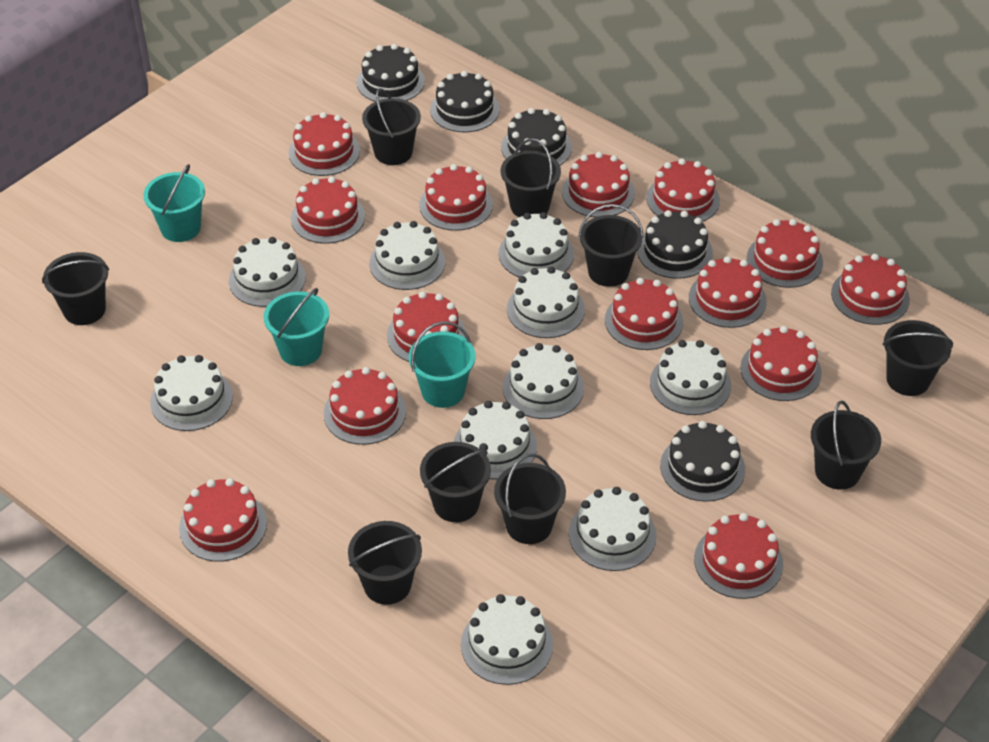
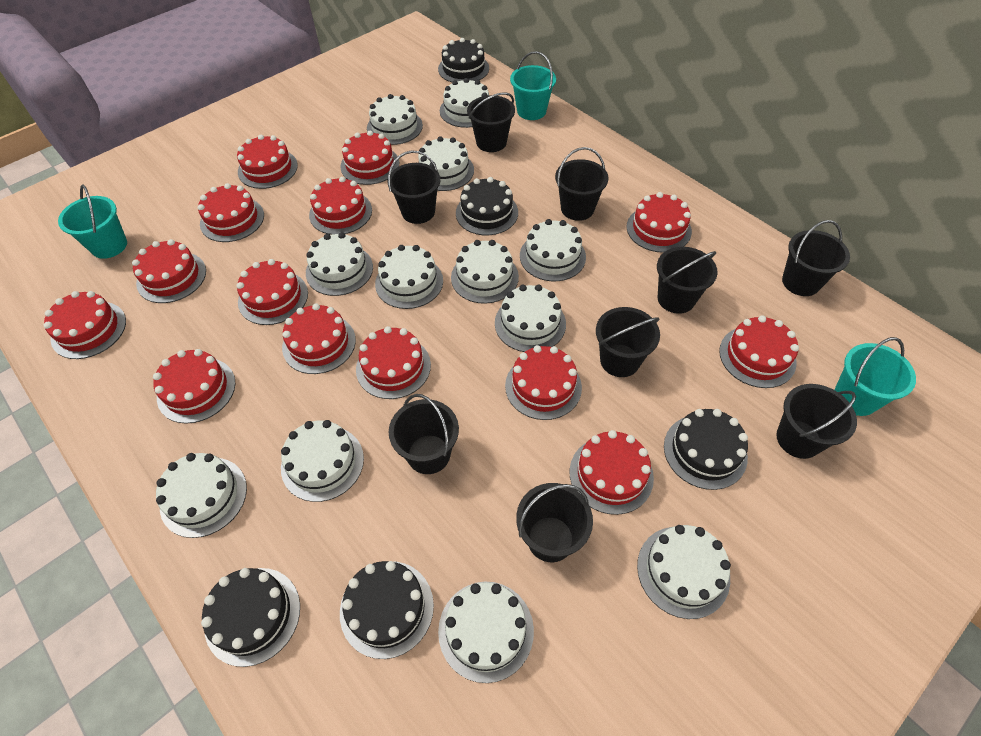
white cake: [150,355,233,431] [229,237,306,307] [369,221,445,290] [454,401,537,480] [461,594,553,685] [499,212,574,277] [503,343,584,419] [507,267,585,338] [569,487,656,571] [650,340,731,415] = 10 -> [156,453,247,538] [281,420,364,502] [306,232,373,296] [367,94,423,145] [375,245,443,309] [418,136,474,191] [438,582,534,683] [440,78,489,128] [451,240,519,304] [495,284,566,352] [520,219,586,281] [637,525,731,619] = 12

